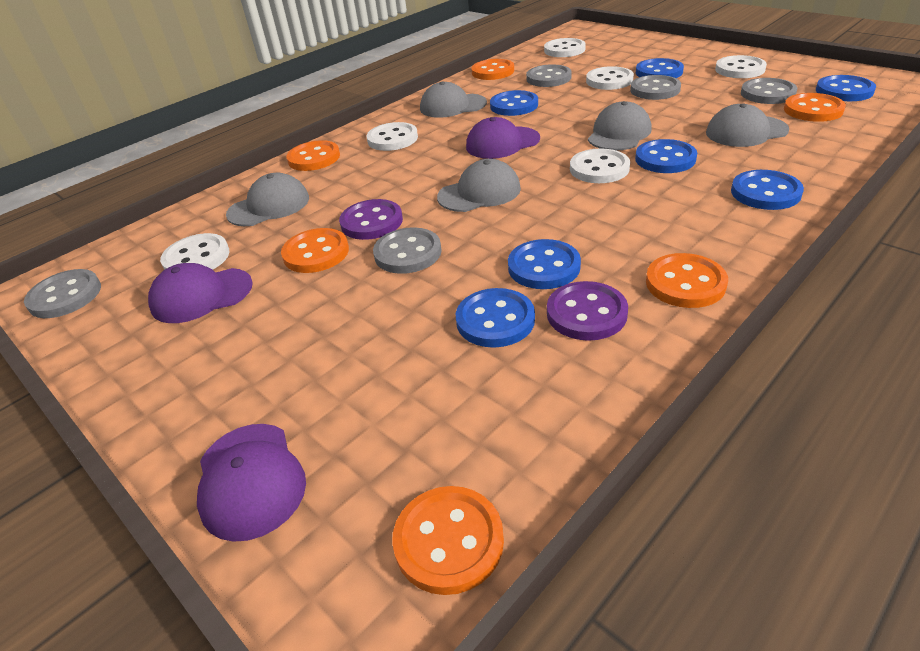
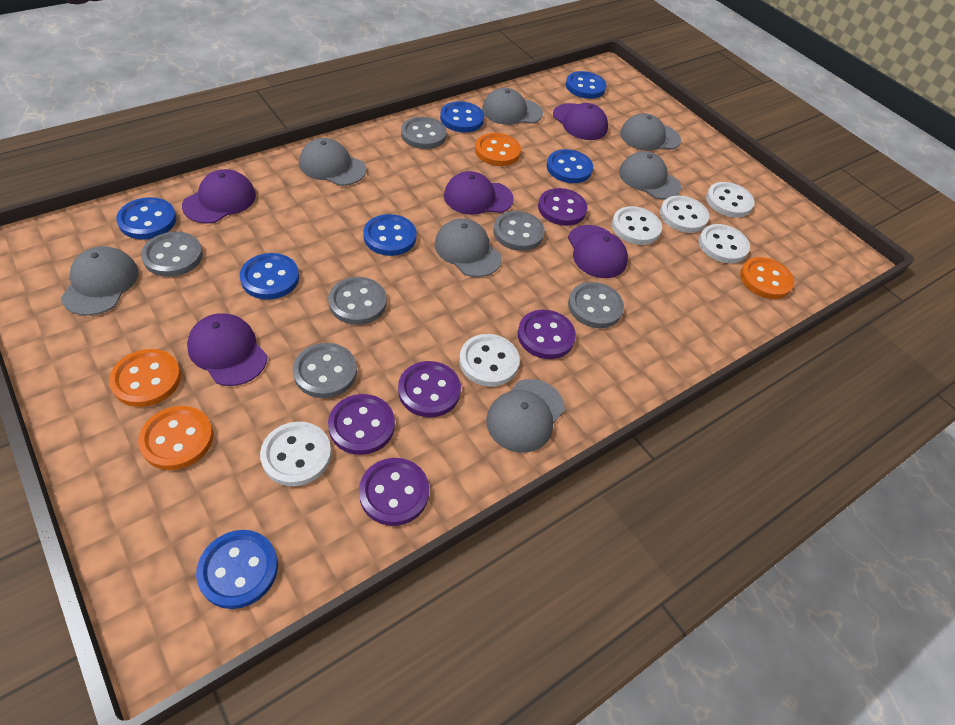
grey button: [24,269,101,318] [373,227,441,274] [526,64,572,87] [630,75,681,100] [741,78,797,104] = 5 -> [141,232,203,277] [293,343,357,398] [328,277,387,325] [401,117,447,149] [493,211,545,251] [568,282,624,328] = 6
grey cap: [226,172,309,226] [420,81,487,118] [437,159,521,212] [588,101,652,150] [706,103,790,147] = 5 -> [61,246,138,316] [299,138,366,186] [435,218,502,277] [482,88,543,125] [486,379,565,453] [619,151,681,199] [620,113,681,151] = 7
orange button: [281,228,349,273] [286,140,340,171] [392,486,504,595] [471,59,514,80] [646,253,728,308] [784,93,846,122] = 6 -> [109,349,181,407] [138,406,213,470] [475,133,521,166] [740,257,794,299] = 4
purple button: [339,199,403,240] [547,281,628,341] = 2 -> [328,394,395,455] [359,458,429,526] [398,361,461,417] [518,310,576,359] [538,188,587,226] = 5
purple cap: [148,263,253,323] [197,424,306,542] [466,117,540,159] = 3 -> [182,169,256,224] [187,313,267,386] [444,171,514,215] [553,103,608,140] [568,225,628,278] = 5

